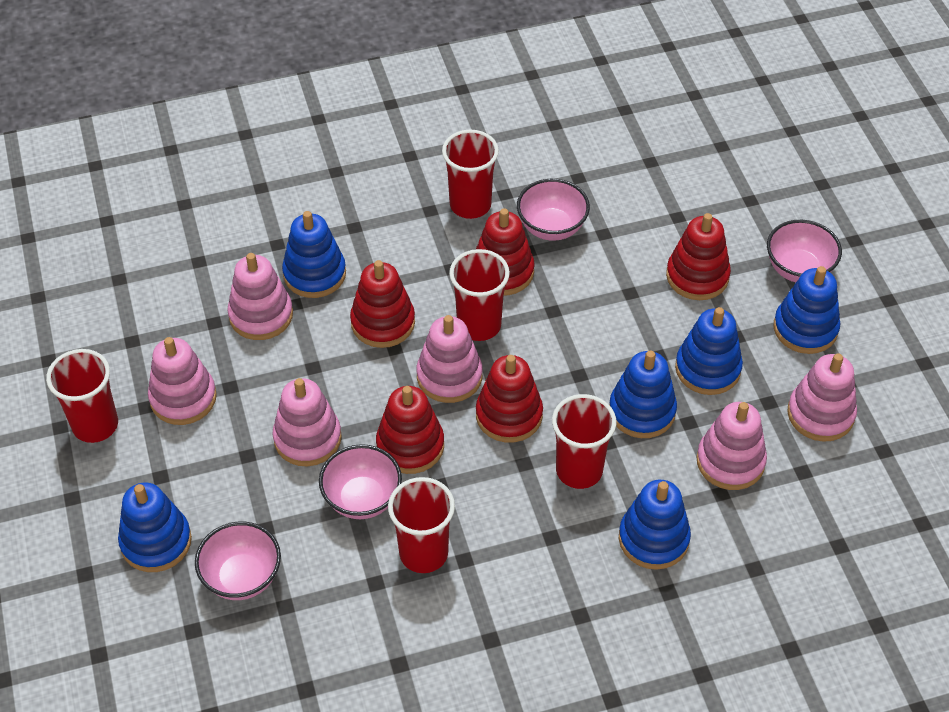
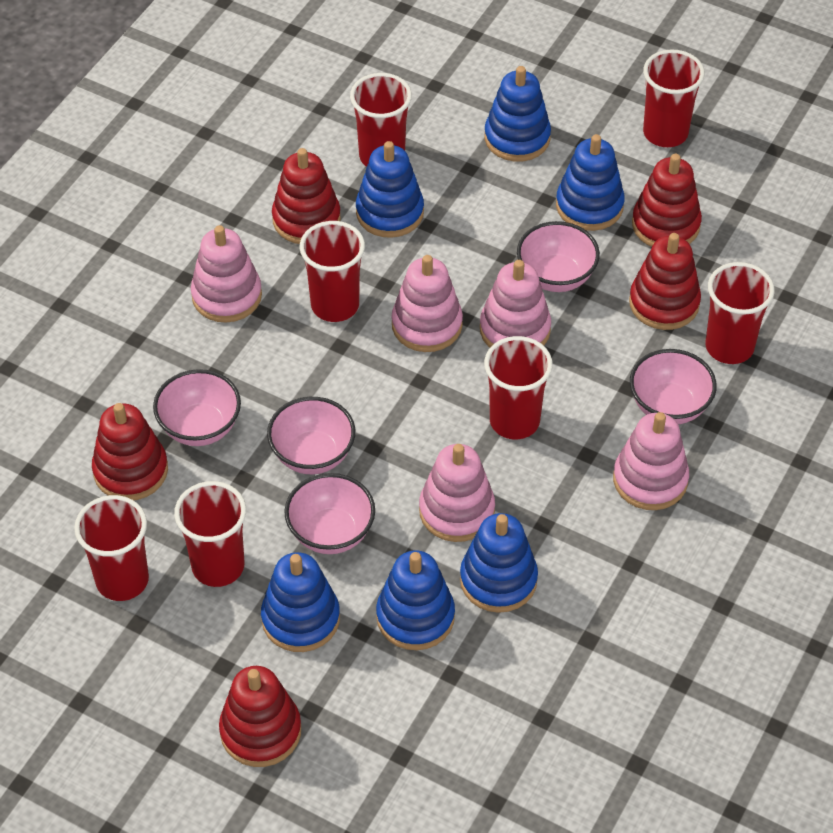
pink bowl: [195,522,281,600] [319,444,402,519] [517,179,590,241] [767,220,842,282] = 4 -> [153,369,241,446] [267,397,355,474] [284,473,375,554] [517,221,600,292] [630,349,717,424] = 5
pink stacking toy: [148,337,217,425] [227,253,293,340] [272,378,342,466] [416,315,483,403] [697,402,767,490] [787,354,857,442] = 6 -> [191,225,262,323] [391,255,463,352] [419,444,495,542] [480,260,551,348] [613,412,689,510] = 5
red cup: [46,349,118,443] [388,477,455,573] [442,130,499,219] [449,249,510,341] [552,394,616,489] = 5 -> [74,495,149,601] [174,481,246,587] [299,221,365,322] [350,73,412,167] [484,336,553,439] [643,49,705,147] [705,262,775,364] = 7

